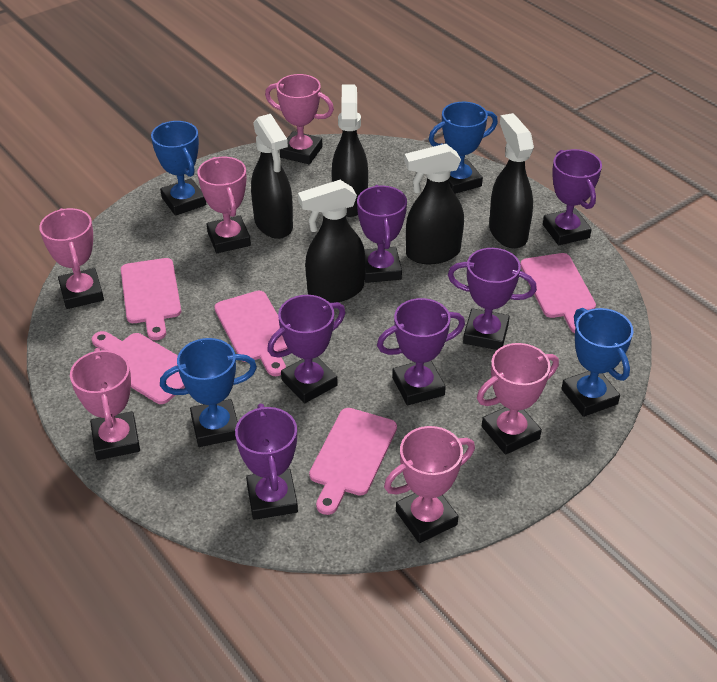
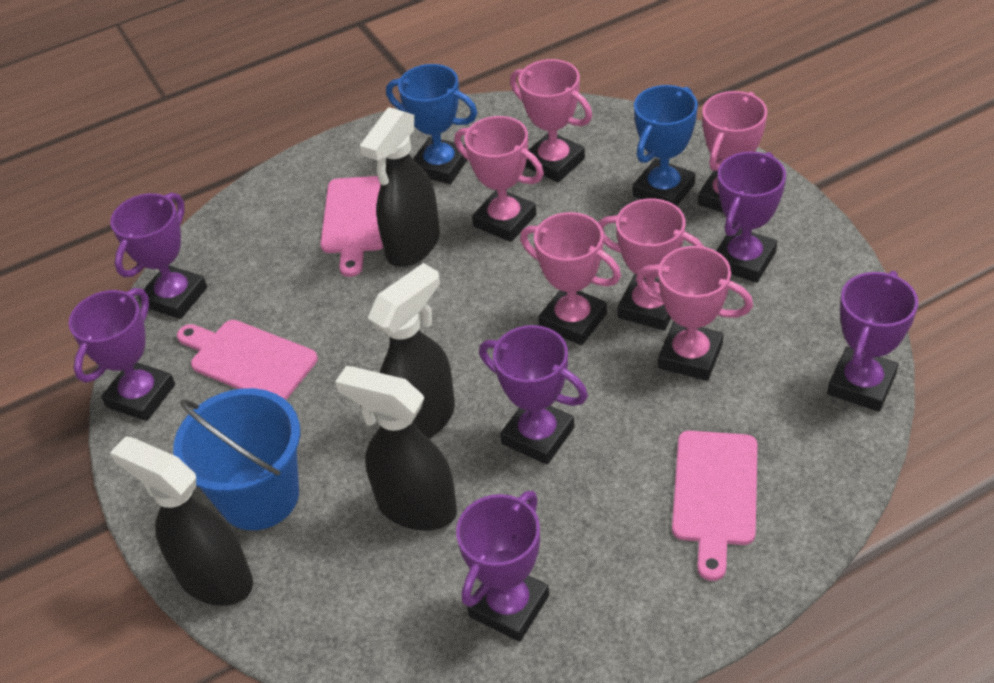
black spray bottle: [251,114,293,239] [298,180,365,303] [332,85,368,217] [404,144,464,264] [489,113,534,248] = 5 -> [110,436,253,606] [335,366,457,530] [359,107,440,267] [368,263,455,439] = 4
blue bucket: none = 0 -> [173,388,300,530] = 1
blue trophy: [151,121,206,216] [160,338,257,447] [429,102,498,194] [561,308,633,417] = 4 -> [386,64,477,184] [633,85,698,206] = 2
pink cutting board: [92,331,185,404] [121,258,181,340] [214,291,288,376] [309,408,397,515] [520,253,596,333] = 5 -> [177,320,318,400] [320,176,383,277] [672,431,758,581] = 3

